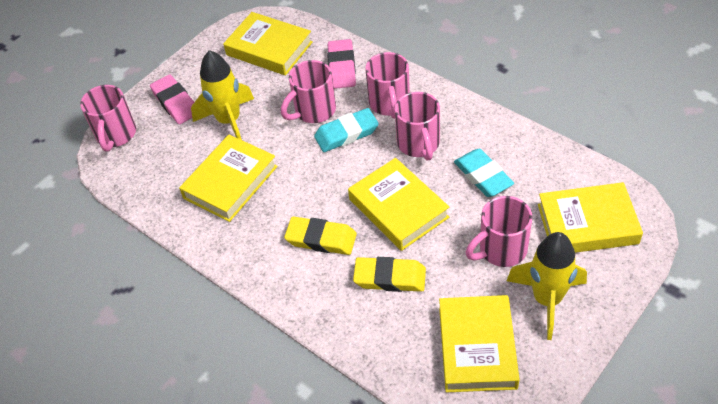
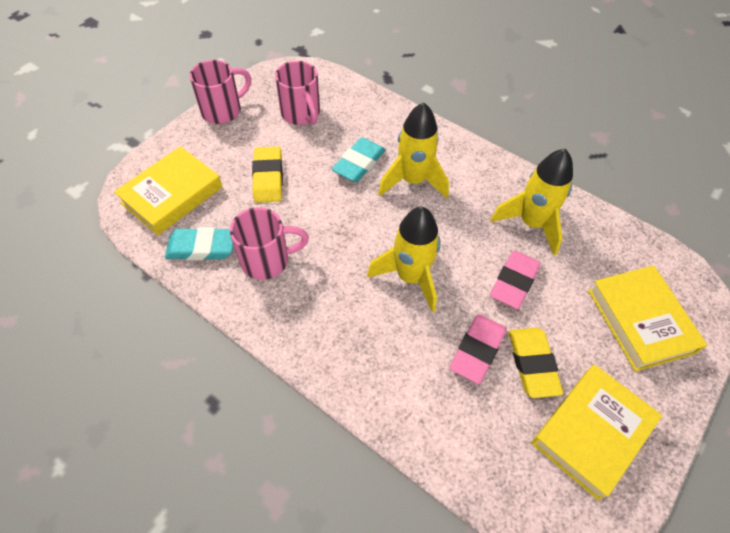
pink mug: [80,85,136,152] [281,60,336,123] [365,52,410,119] [395,92,440,161] [466,196,533,267] = 5 -> [189,60,251,124] [230,207,309,280] [275,61,320,125] = 3
yellow book: [179,135,278,222] [223,12,313,76] [348,158,449,251] [439,295,520,392] [538,182,643,253] = 5 -> [114,146,222,235] [531,365,662,501] [588,265,707,372] = 3
yellow rocket: [191,50,254,140] [507,232,587,340] = 2 -> [367,207,440,312] [378,102,449,198] [491,149,573,255] = 3

